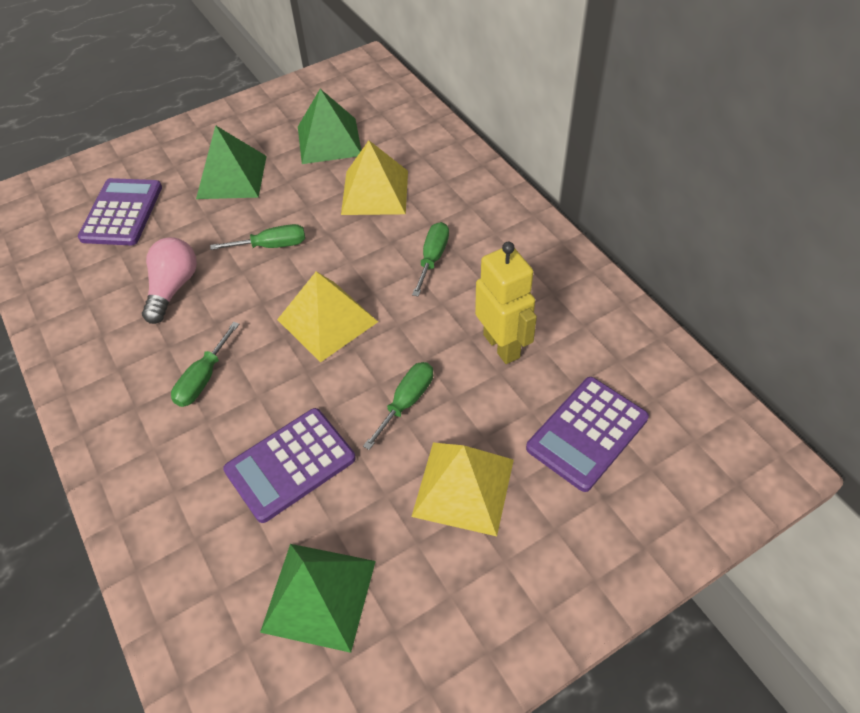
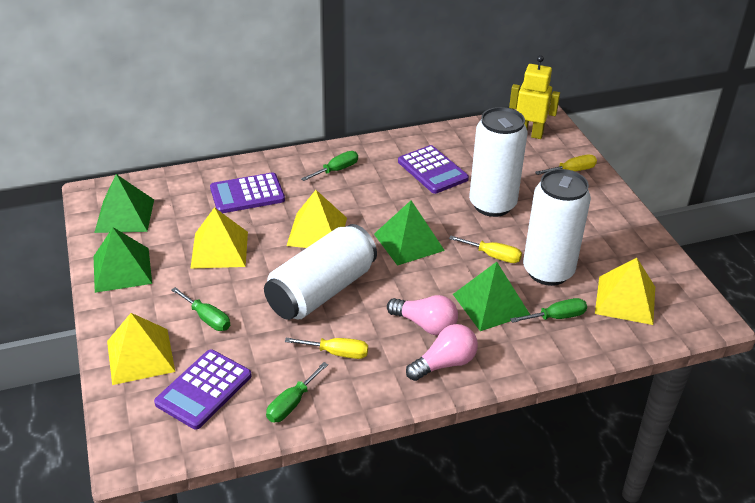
green pyramid: [196,125,267,199] [260,544,376,653] [298,89,361,164] = 3 -> [93,227,152,293] [94,174,154,233] [374,201,445,266] [453,262,530,331] = 4
pink light bulb: [142,237,197,324] = 1 -> [387,295,458,335] [406,324,478,381] = 2
white can: none = 0 -> [264,224,377,320] [469,107,527,217] [523,169,591,286] = 3
yellow pyramid: [277,271,378,363] [341,140,408,215] [411,443,514,536] = 3 -> [107,313,175,385] [190,207,248,269] [287,190,347,248] [595,258,655,325] = 4
yellow screwdriver: none = 0 -> [285,338,368,359] [449,236,522,263] [535,155,597,175] = 3

